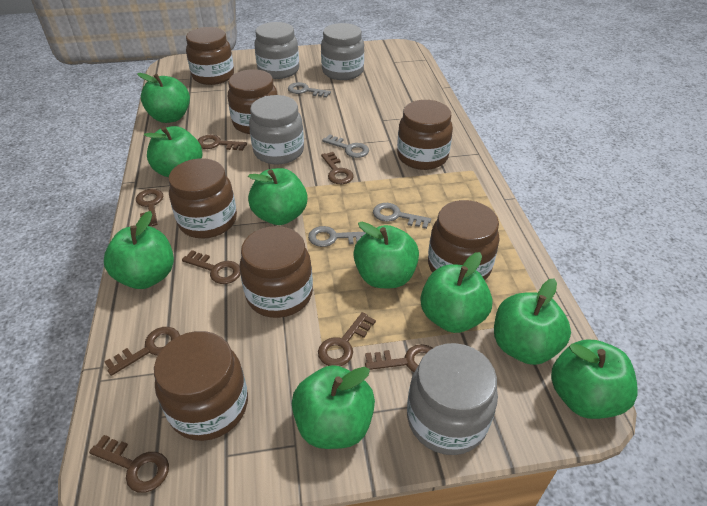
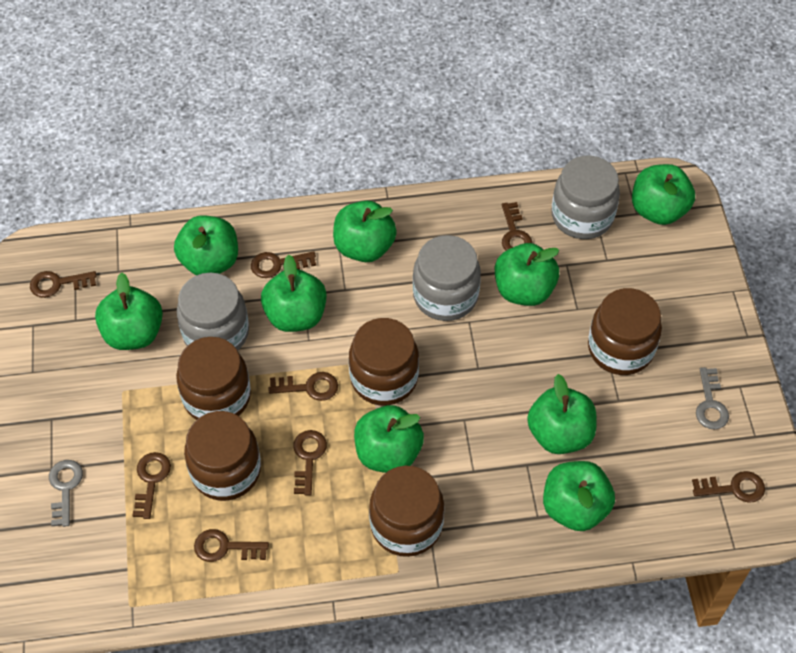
brown jar: [154,331,248,441] [168,158,237,239] [186,27,234,85] [228,69,277,134] [240,226,313,318] [397,100,453,170] [428,200,499,280] = 7 -> [176,337,251,420] [184,411,261,501] [349,318,419,406] [369,466,444,557] [588,288,662,375] = 5
grey jar: [249,95,304,164] [254,22,299,79] [321,23,364,80] [407,343,498,455] = 4 -> [177,273,249,350] [413,235,481,321] [551,156,620,239] = 3
grey key: [288,82,331,98] [308,226,366,247] [322,134,369,158] [373,203,431,229] = 4 -> [49,460,83,527] [696,367,729,429] = 2

